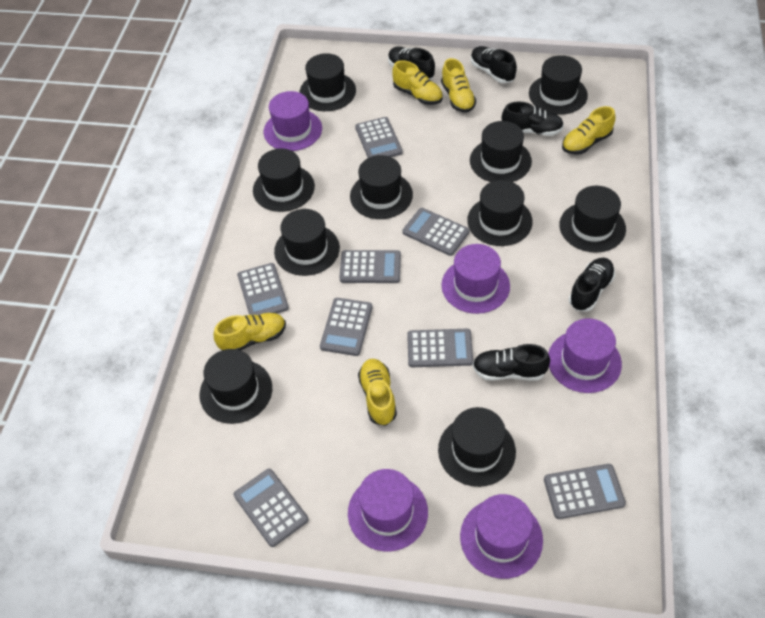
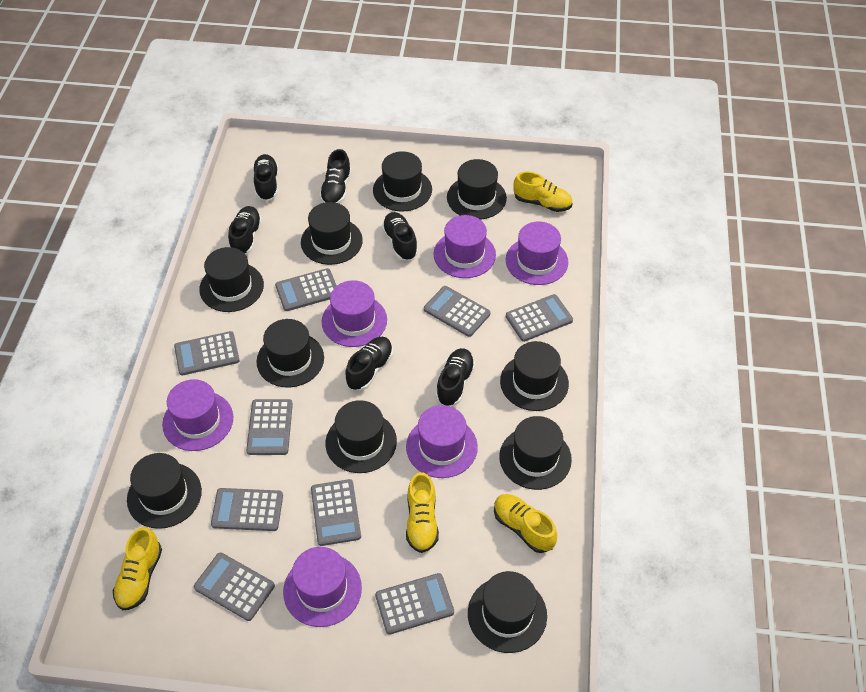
black shoe: [388,47,435,80] [471,46,517,83] [473,344,550,381] [502,102,564,136] [569,258,615,312] = 5 -> [228,206,262,255] [253,154,278,201] [319,149,351,204] [345,337,393,391] [382,212,418,261] [436,348,475,406] = 6
grey calculator: [234,469,309,547] [237,263,289,315] [320,298,372,356] [339,250,401,283] [355,117,403,158] [402,208,470,256] [407,329,473,367] [544,464,626,519] = 8 -> [174,331,240,375] [194,552,275,621] [211,488,283,531] [246,399,293,455] [275,268,337,311] [311,479,361,546] [375,573,454,635] [424,286,490,337] [506,294,573,342] = 9
purple hat: [264,91,322,151] [348,469,428,551] [441,244,510,314] [460,494,543,579] [548,318,622,393] = 5 -> [162,379,233,451] [283,547,362,627] [322,280,387,347] [406,405,478,478] [433,215,496,278] [506,222,568,285] = 6
yellow shoe: [214,313,286,350] [358,359,397,426] [392,60,443,105] [441,58,476,113] [562,106,616,155] = 5 -> [113,527,162,610] [406,472,439,553] [494,494,557,553] [513,172,572,212] = 4

